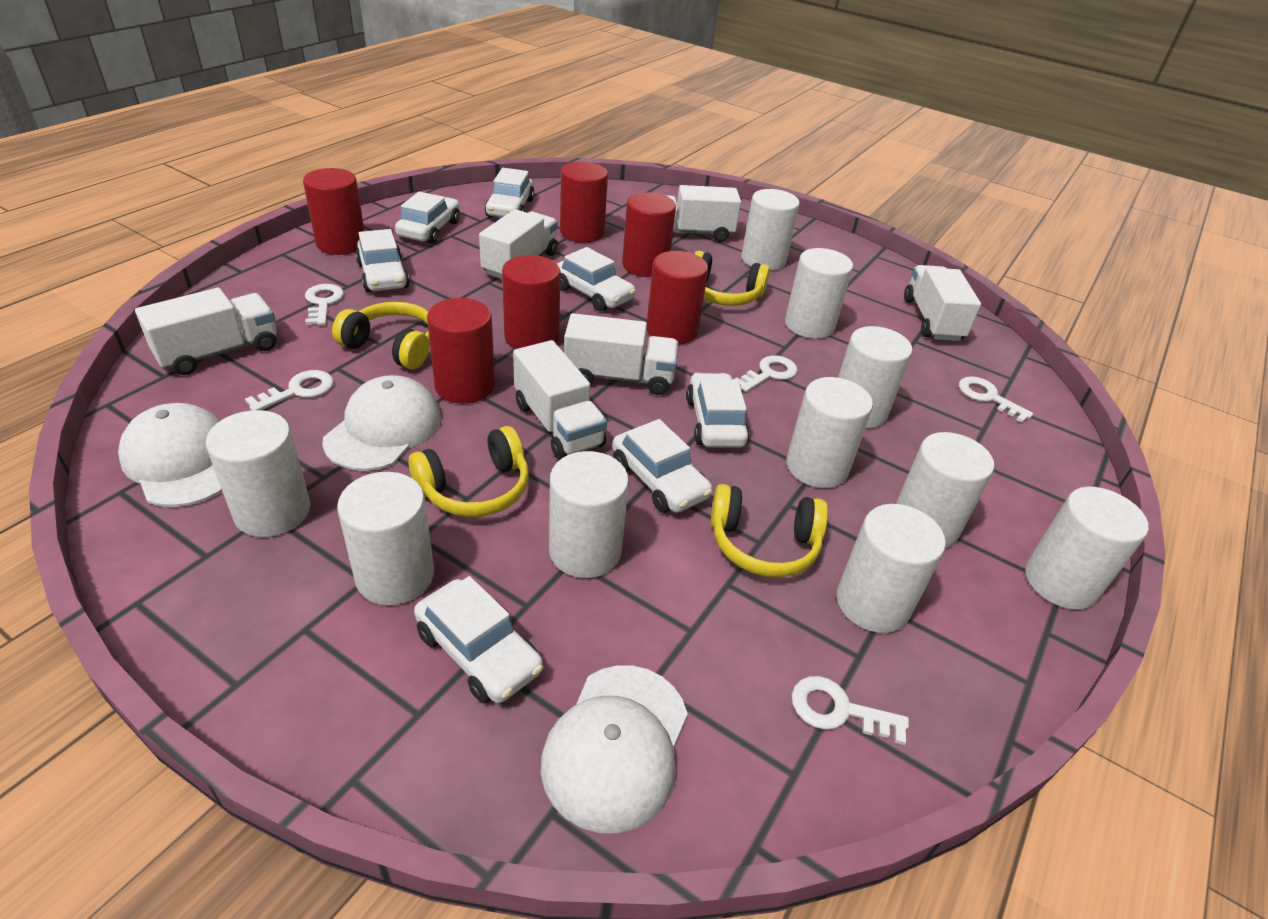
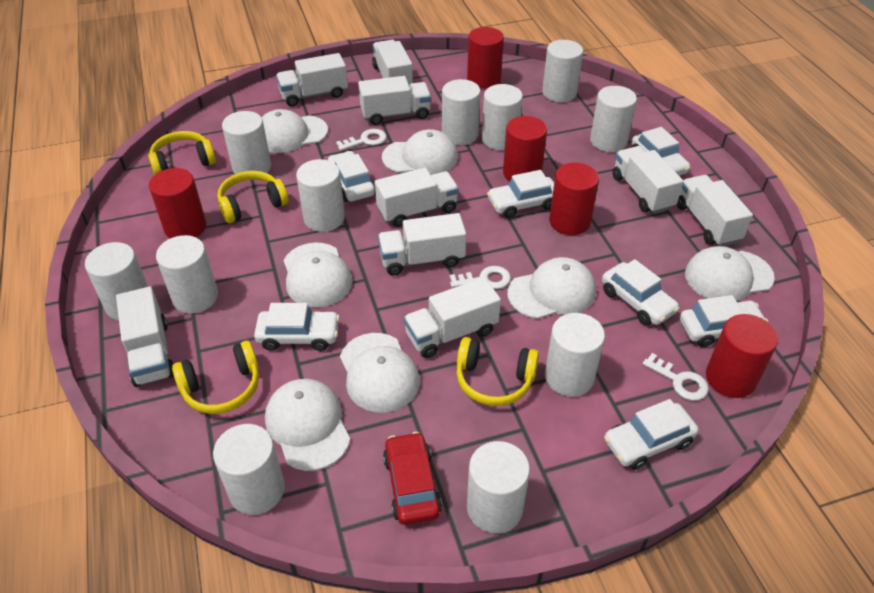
red car: none = 0 -> [383,432,442,525] = 1
red cylinder: [303,168,364,255] [427,298,495,404] [502,255,560,349] [560,162,608,243] [622,192,676,277] [646,251,708,345] = 6 -> [149,168,206,238] [467,27,504,88] [503,116,547,181] [549,163,599,235] [706,314,778,398] = 5
white cap: [118,403,222,507] [322,375,441,471] [541,665,688,833] = 3 -> [262,109,328,153] [265,379,350,471] [284,243,352,307] [340,333,420,413] [382,129,458,175] [507,257,596,319] [685,246,775,301] = 7
white cylinder: [206,410,310,537] [337,472,434,605] [549,451,629,578] [741,189,800,271] [785,248,853,339] [786,377,873,488] [837,504,946,633] [838,326,912,429] [896,432,994,548] [1025,487,1149,610] = 10 -> [85,242,148,321] [156,235,218,314] [213,424,285,515] [222,111,271,174] [296,159,345,232] [442,79,481,145] [467,441,530,533] [482,84,523,150] [542,40,583,102] [545,313,605,397] [590,86,637,152] = 11
white key: [245,370,333,410] [305,284,344,325] [733,355,798,392] [792,676,909,745] [959,376,1034,423] = 5 -> [336,129,387,151] [450,266,511,289] [642,353,709,401] = 3
white truck: [135,288,277,375] [479,209,558,279] [513,340,607,460] [564,313,678,395] [665,185,741,242] [904,265,981,341] = 6 -> [116,286,174,387] [276,53,348,107] [358,76,431,125] [372,40,413,85] [375,168,459,227] [378,213,466,276] [404,277,501,358] [612,146,684,214] [677,175,753,246] = 9

